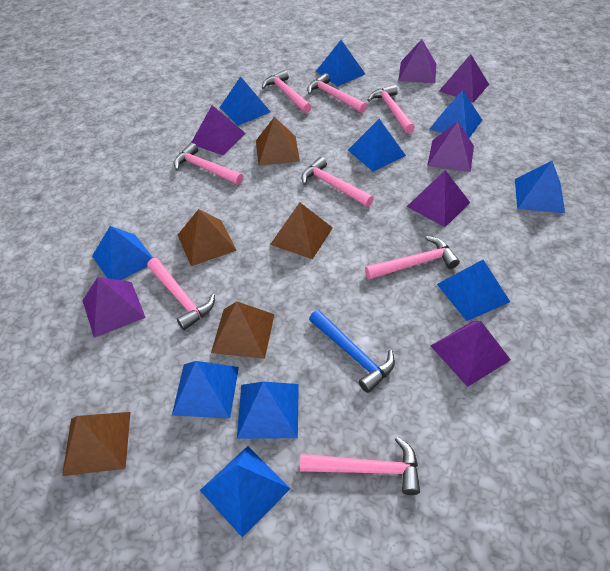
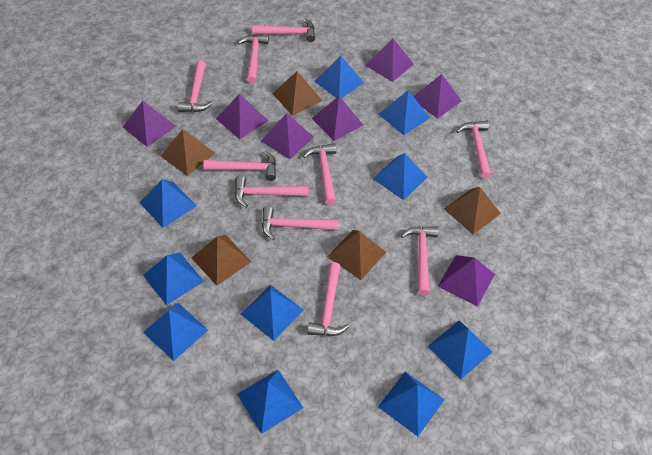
blue hammer: [309,310,395,393] = 1 -> none = 0
pink hammer: [147,258,215,330] [174,143,243,185] [262,70,312,113] [300,437,420,495] [301,157,374,207] [307,73,367,113] [365,236,460,280] [367,85,415,133] = 8 -> [177,61,212,112] [203,151,276,181] [235,176,309,208] [238,35,269,84] [253,18,315,42] [262,206,338,240] [303,143,337,205] [307,262,349,336] [401,226,438,296] [456,121,491,179] = 10

